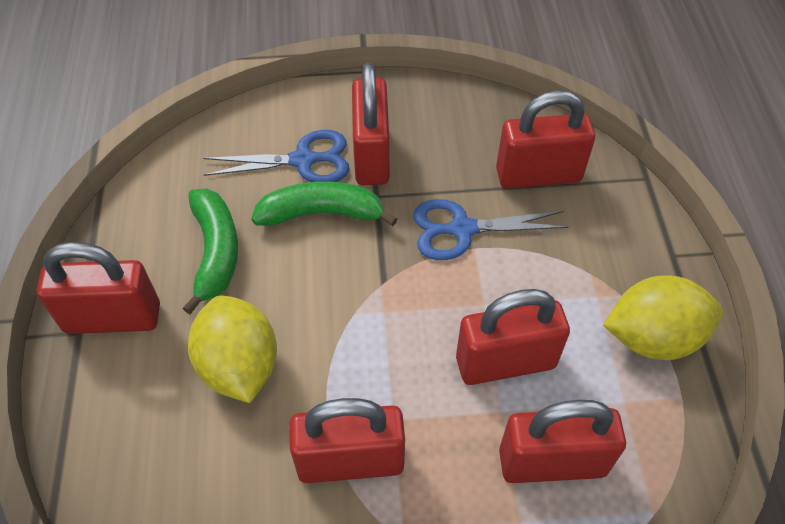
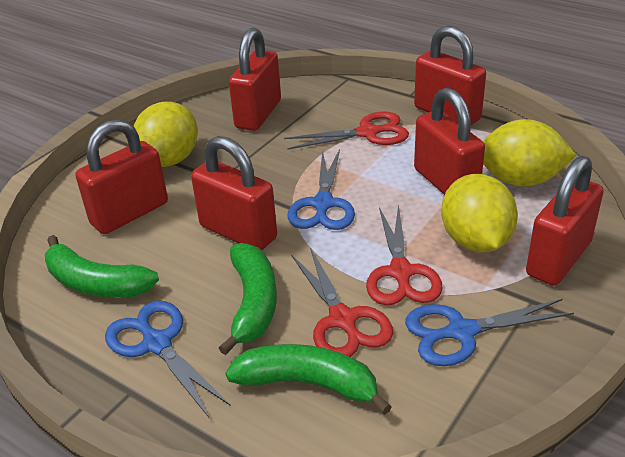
blue scissors: [203,130,349,182] [413,199,568,260] = 2 -> [105,301,231,418] [288,149,355,230] [405,299,574,366] = 3
green banana: [182,189,238,314] [252,181,397,226] = 2 -> [45,235,159,298] [219,243,277,355] [225,344,392,415] = 3
red scissors: none = 0 -> [284,111,409,149] [291,247,393,357] [366,204,443,305] = 3
yellow lemon: [188,295,277,403] [603,276,723,360] = 2 -> [133,102,198,167] [441,174,518,252] [483,119,576,187] = 3

